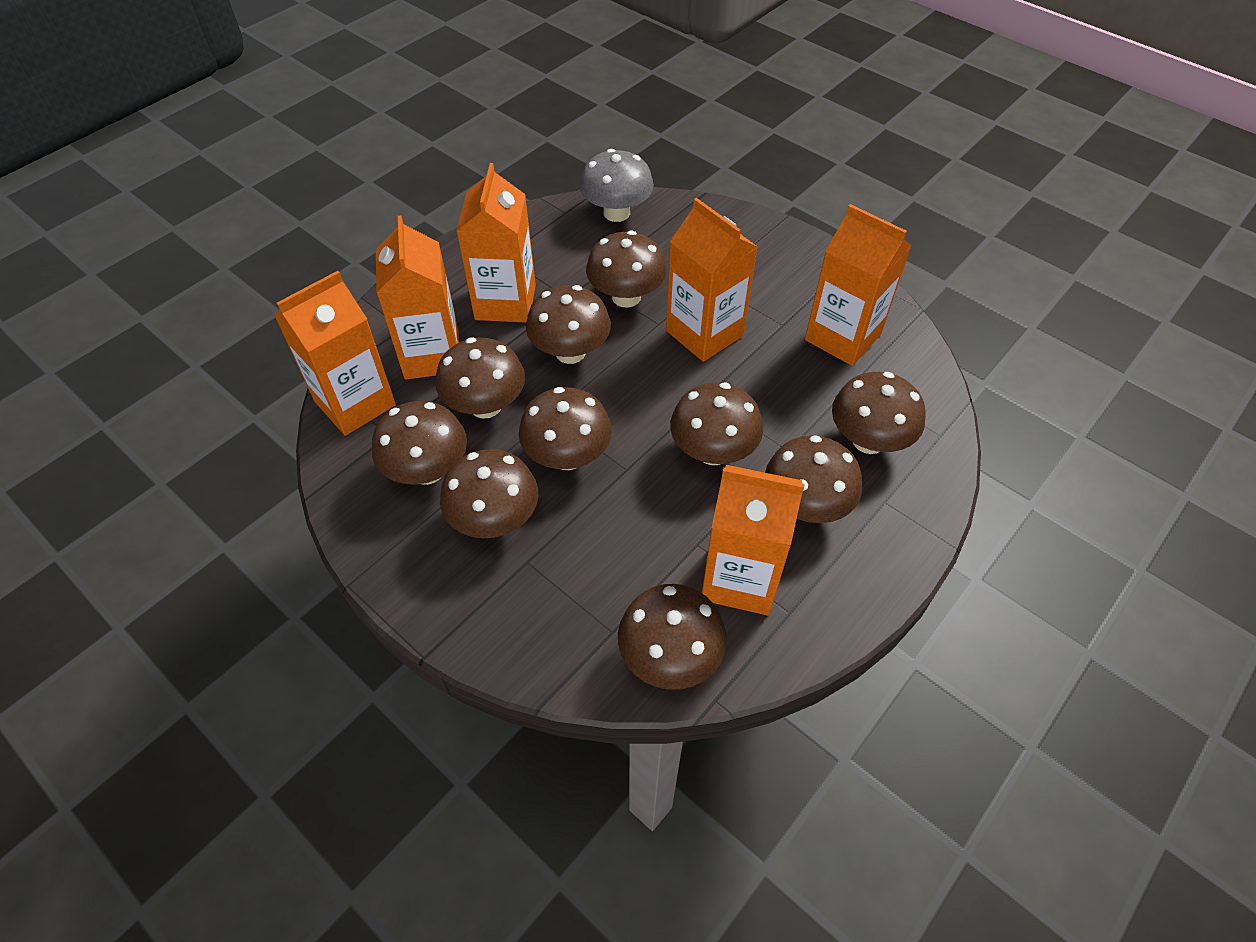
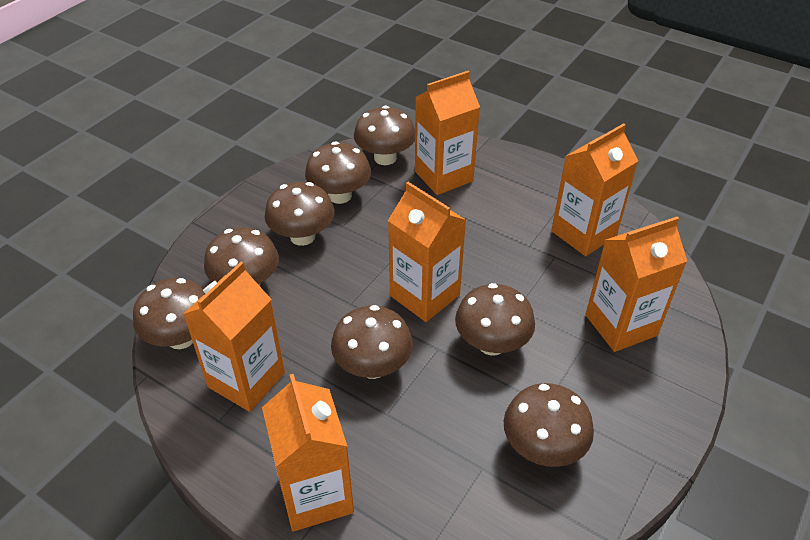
brown mushroom: [372,401,467,485] [435,338,525,419] [440,449,538,538] [519,387,612,470] [526,285,611,364] [586,230,667,308] [618,584,727,690] [670,383,763,465] [765,435,862,523] [832,372,926,454] = 10 -> [133,278,205,349] [204,227,279,286] [265,182,335,246] [305,141,371,204] [331,305,413,379] [354,106,415,165] [455,283,535,356] [504,383,594,467] = 8
grey mushroom: [579,149,654,222] = 1 -> none = 0

